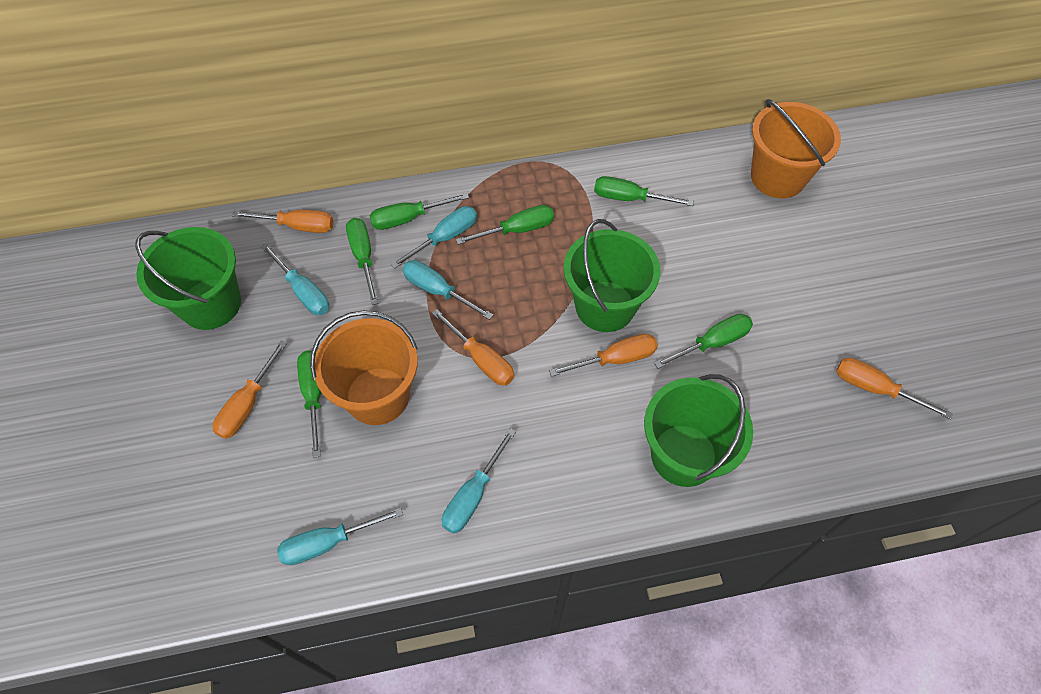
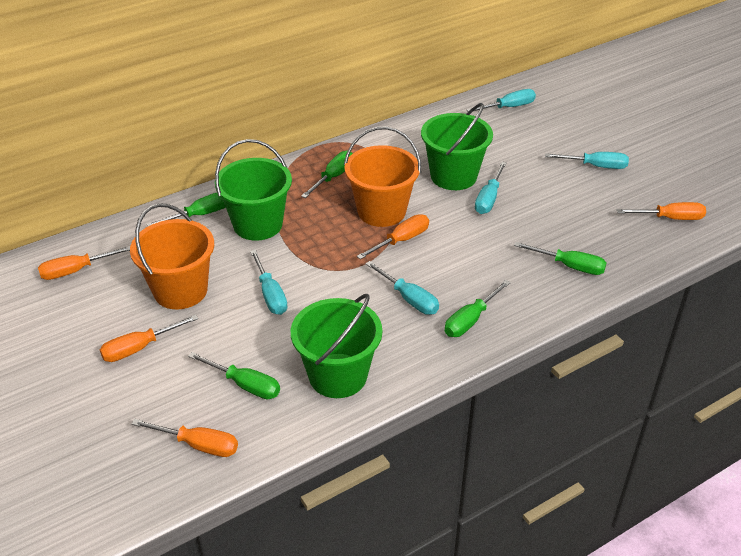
green screwdriver: [297,350,322,458] [346,218,378,305] [369,193,469,230] [456,205,554,245] [594,176,694,206] [654,314,753,369] = 6 -> [147,193,226,226] [188,352,280,399] [301,151,353,198] [445,280,511,337] [514,242,607,275] = 5

